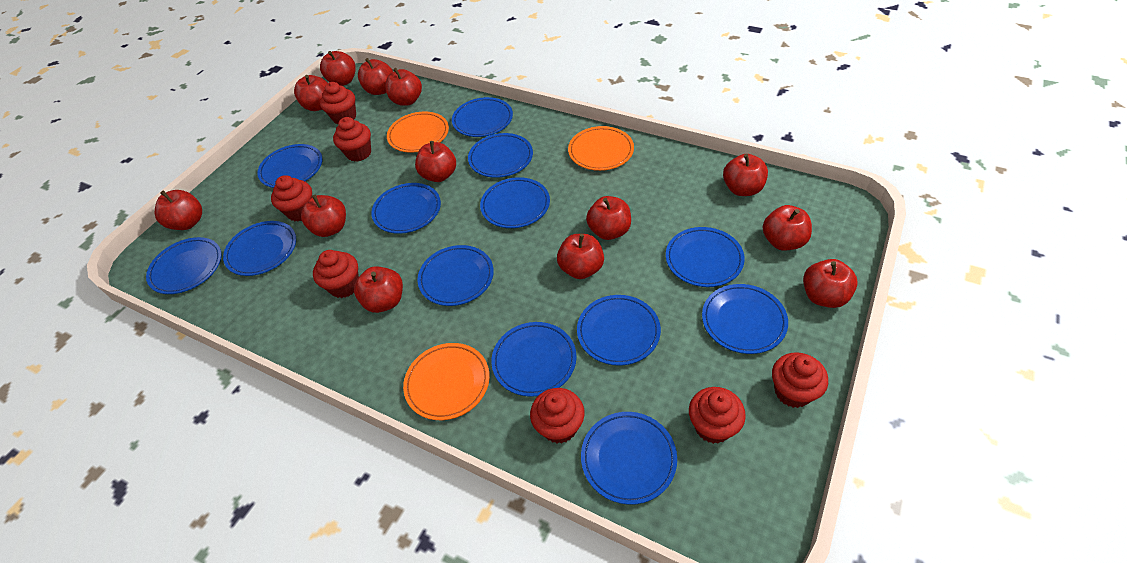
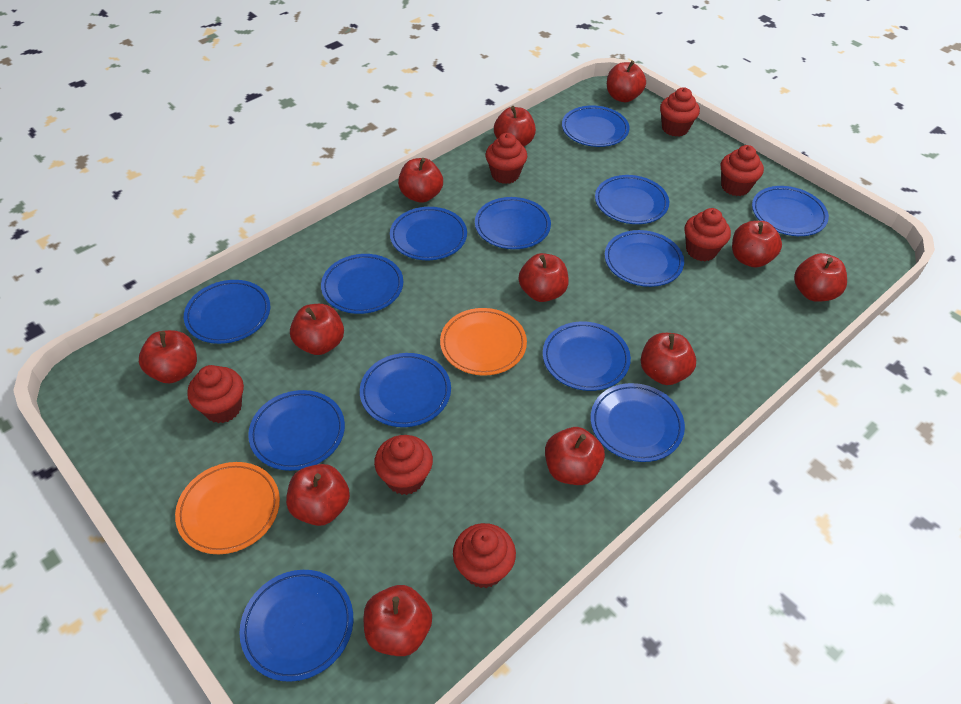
orange plate: [387,112,449,153] [403,343,490,420] [568,126,634,171] = 3 -> [175,462,280,554] [440,308,527,376] = 2
red apple: [155,190,202,230] [294,75,328,111] [301,195,346,237] [320,51,356,86] [354,266,403,313] [358,58,393,95] [385,68,422,106] [415,141,456,182] [557,234,604,279] [586,196,631,240] [723,154,768,196] [763,205,812,251] [803,259,858,308] = 13 -> [139,330,197,383] [286,464,350,526] [290,304,344,355] [363,585,432,656] [398,158,443,203] [494,106,536,146] [519,253,569,302] [545,427,605,485] [607,60,646,102] [641,333,696,385] [732,221,782,267] [794,253,847,302] = 12

